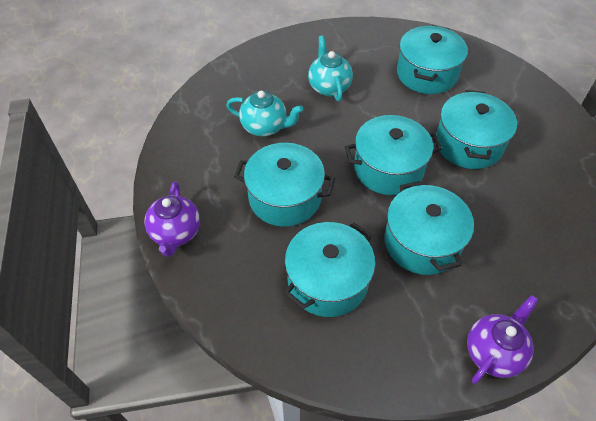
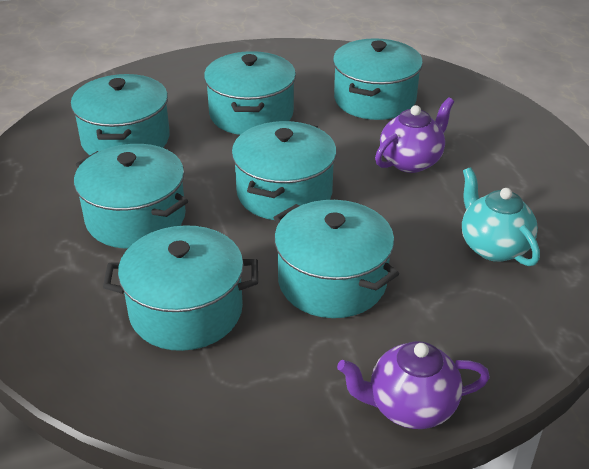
turquoise pot: [234,143,335,227] [284,222,375,317] [345,115,442,195] [384,181,474,275] [397,25,468,94] [436,90,517,169] = 6 -> [71,74,170,155] [74,144,188,248] [103,225,258,351] [204,51,296,135] [232,121,337,220] [274,200,399,318] [333,38,423,120] = 7
turquoise teapot: [226,91,303,137] [308,35,353,101] = 2 -> [462,167,540,266] = 1

